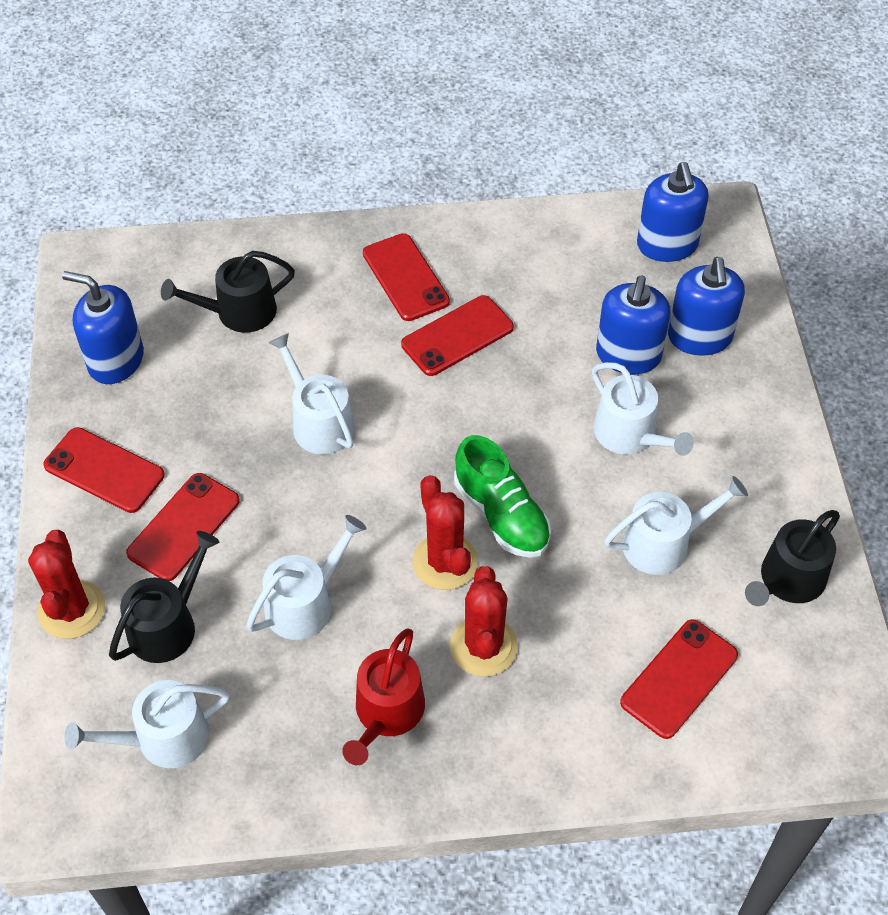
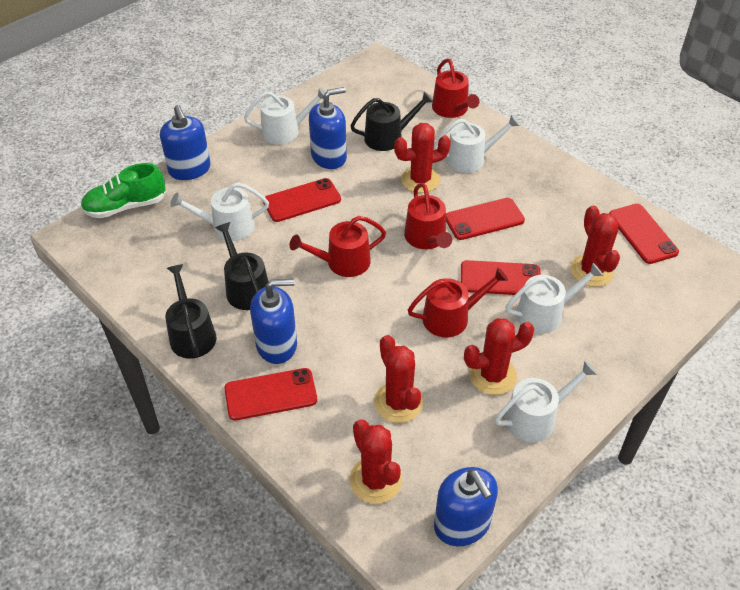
red cactus: [28,530,105,639] [413,475,478,590] [450,566,518,677] = 3 -> [350,419,402,504] [374,335,423,423] [394,123,451,193] [464,318,535,395] [570,205,620,287] = 5
red watering can: [342,628,425,765] = 1 -> [290,216,386,277] [404,183,452,249] [408,267,508,337] [432,59,479,118] = 4

